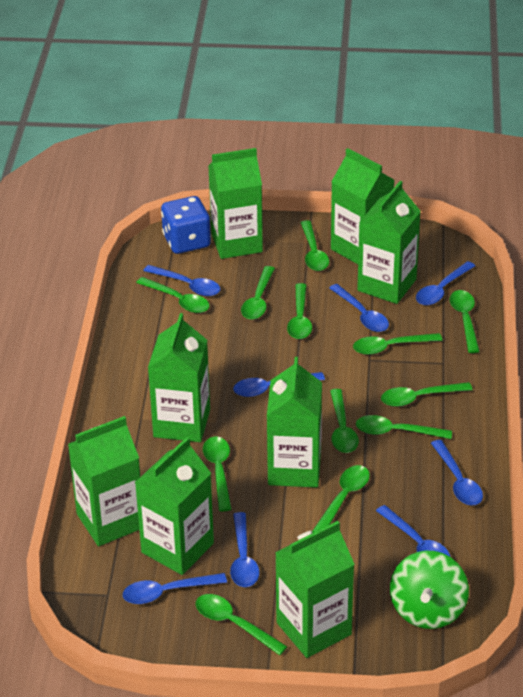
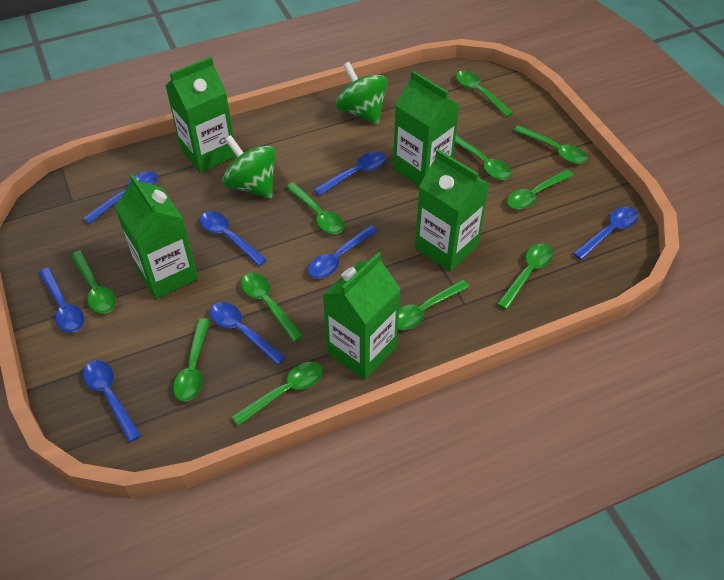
blue dice: [161,196,211,254] = 1 -> none = 0
green carton: [68,416,140,546] [135,437,214,575] [148,313,210,442] [208,148,263,259] [267,357,322,488] [275,521,355,658] [331,148,394,264] [357,181,421,304] = 8 -> [115,173,198,299] [165,57,236,173] [323,252,401,380] [393,70,459,186] [415,149,489,272] = 5
green spinning top: [390,551,469,629] = 1 -> [222,135,276,198] [336,62,388,125] = 2
green spoon: [136,277,210,313] [196,594,287,655] [203,436,231,511] [241,266,275,320] [287,283,312,339] [300,220,329,271] [312,465,370,533] [330,389,359,453] [353,333,442,355] [356,415,452,439] [381,382,472,407] [450,290,480,353] = 12 -> [70,250,116,314] [173,318,210,402] [232,362,323,426] [241,273,303,342] [286,182,344,234] [398,280,469,330] [455,135,512,180] [456,71,513,117] [497,244,553,310] [507,169,574,210] [514,125,588,164] = 11

